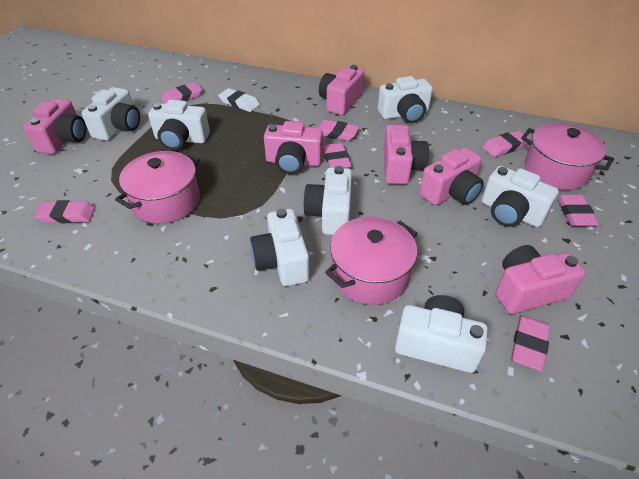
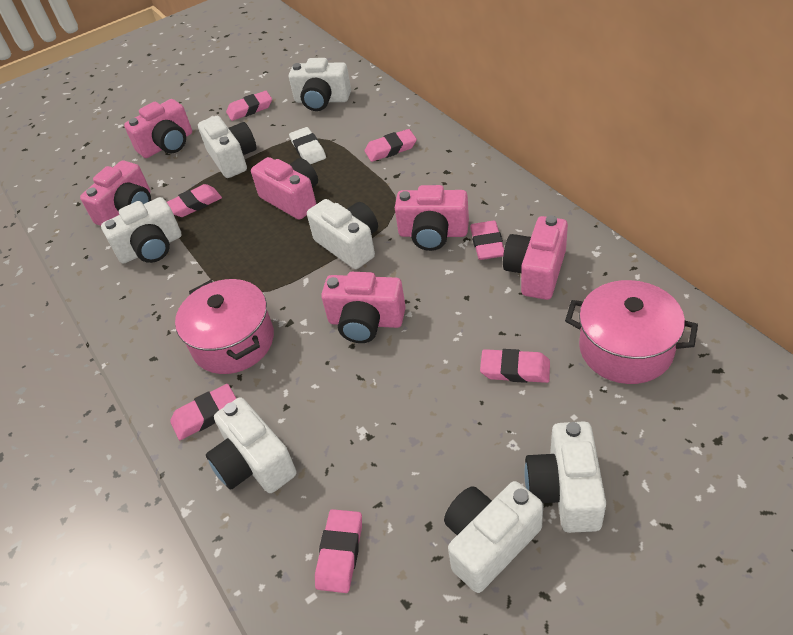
pink pot: [115,151,200,224] [325,217,418,305] [521,123,614,190] = 3 -> [175,279,274,374] [565,280,698,384] = 2

